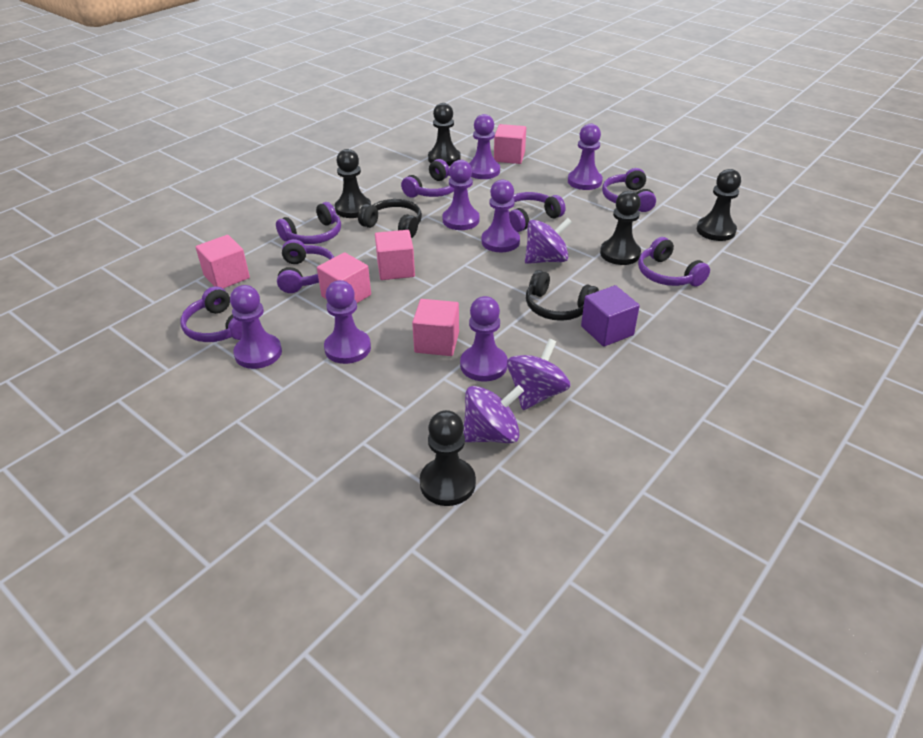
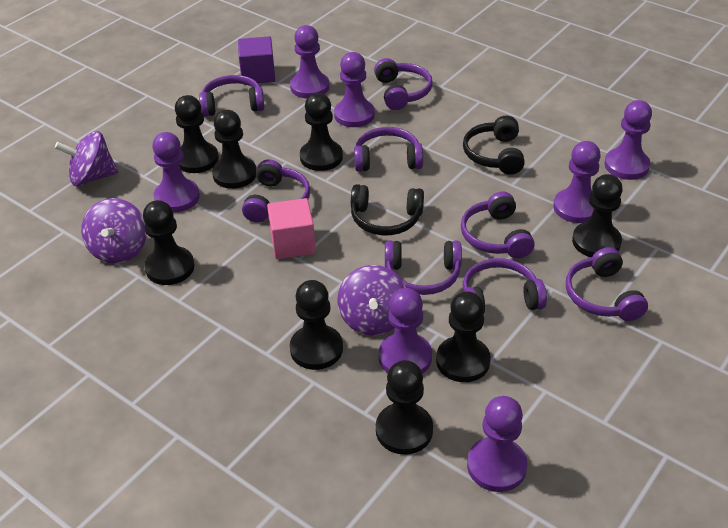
black pawn: [335,149,371,218] [420,410,476,506] [428,103,461,166] [600,191,641,265] [697,169,741,241] = 5 -> [143,200,195,285] [175,95,219,173] [212,110,256,189] [290,280,343,370] [300,93,343,171] [376,360,433,455] [436,291,491,382] [572,174,623,257] = 8
pink cube: [196,235,250,288] [317,252,371,303] [375,230,415,280] [412,299,459,356] [494,124,526,164] = 5 -> [267,198,316,259] = 1
purple headphones: [180,286,242,342] [276,202,341,244] [277,239,334,293] [401,159,454,198] [509,192,565,232] [602,168,656,212] [638,237,710,286] = 7 -> [199,75,265,117] [242,159,310,222] [354,127,423,172] [374,58,433,110] [385,241,462,295] [461,191,535,258] [462,258,547,314] [566,247,648,321] = 8

